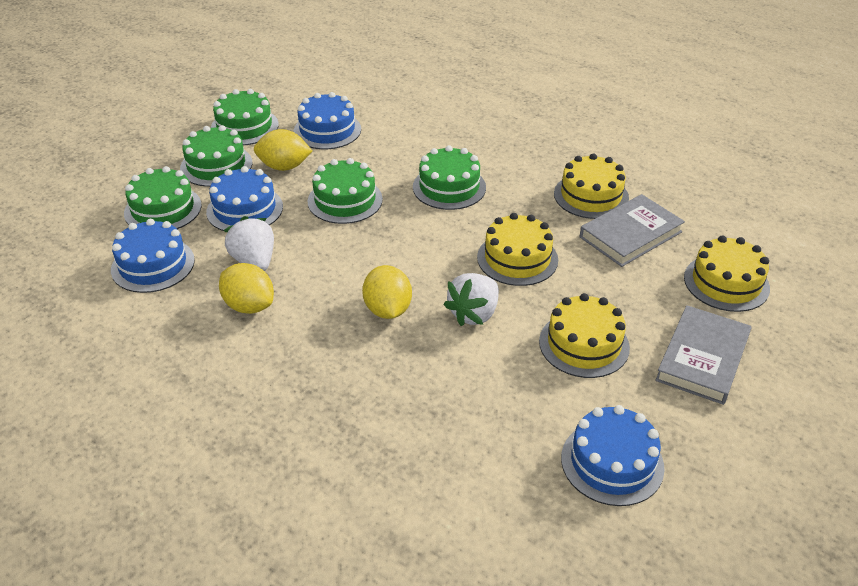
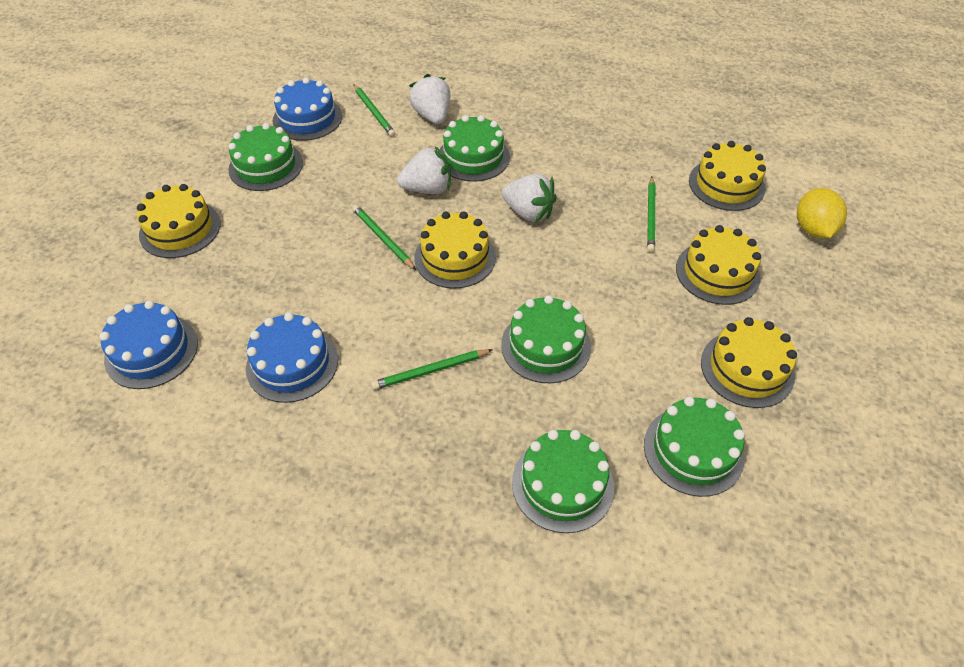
blue cake: [111,219,195,293] [206,166,283,231] [293,92,361,149] [561,405,665,506] = 4 -> [100,301,198,389] [246,312,338,403] [273,78,342,141] = 3
green pencil: none = 0 -> [352,205,416,270] [354,84,396,137] [371,349,493,390] [647,177,655,252] = 4
grey book: [580,194,685,267] [655,305,752,405] = 2 -> none = 0
white strawberry: [223,216,274,271] [444,273,499,326] = 2 -> [397,146,451,194] [409,74,451,124] [502,174,557,222] = 3
yellow cake: [477,213,558,286] [539,293,630,378] [554,153,629,219] [684,235,770,312] = 4 -> [137,184,220,258] [414,211,496,289] [676,225,761,305] [689,141,766,211] [701,317,797,408] = 5
yellow lemon: [219,263,274,314] [254,129,312,171] [362,265,412,319] = 3 -> [797,188,847,238] = 1

